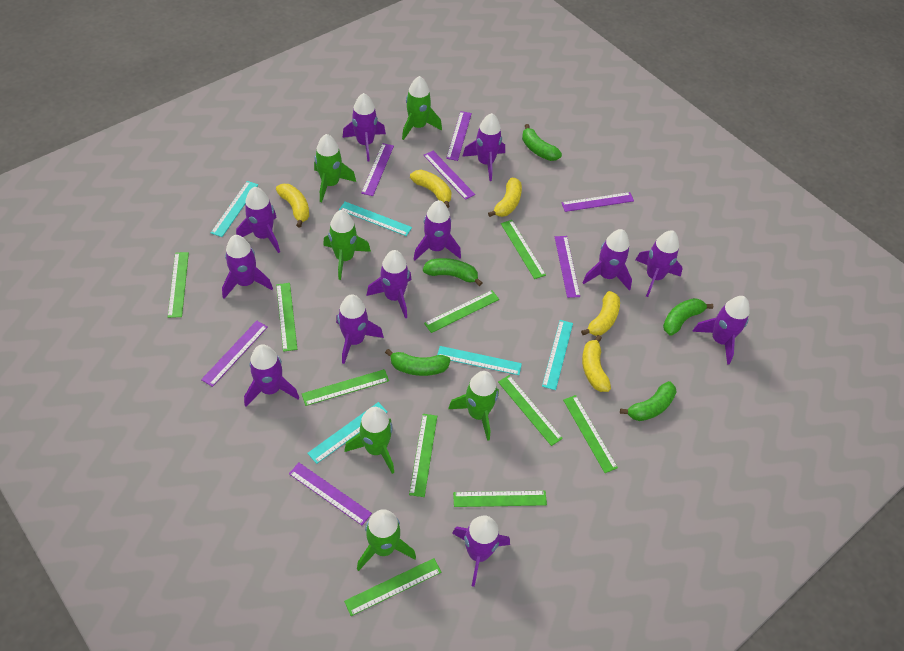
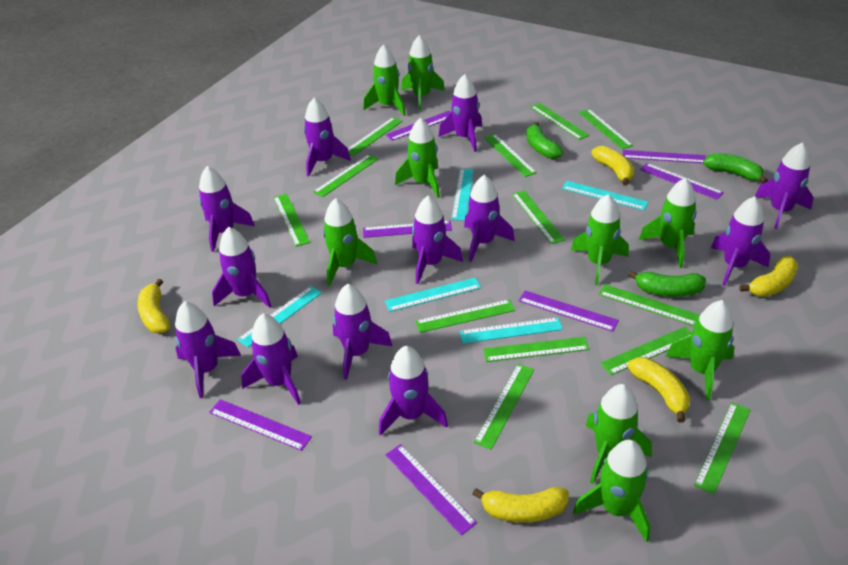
green banana: [385,349,450,376] [423,258,482,286] [522,124,562,161] [620,381,677,421] [663,298,713,336] = 5 -> [526,122,563,159] [628,270,706,297] [703,153,768,183] = 3
green rocket: [314,134,356,202] [323,210,371,280] [345,407,394,474] [357,509,416,571] [402,76,442,140] [448,371,499,441] = 6 -> [323,198,377,286] [363,44,406,116] [395,117,440,198] [401,35,445,110] [571,194,629,285] [573,440,650,542] [585,384,652,484] [639,178,697,268] [666,300,735,400] = 9
green ruler: [168,252,189,318] [276,283,297,352] [302,369,389,406] [344,558,441,616] [409,414,437,497] [424,290,499,333] [453,491,547,507] [498,375,563,446] [501,220,546,279] [563,395,618,473] = 10 -> [273,194,310,247] [313,154,379,197] [348,117,402,156] [415,299,515,333] [474,364,534,450] [483,337,589,362] [484,134,537,177] [512,190,565,244] [530,103,589,140] [578,109,633,149] [599,284,700,326] [600,327,692,375] [694,402,750,494] = 13

